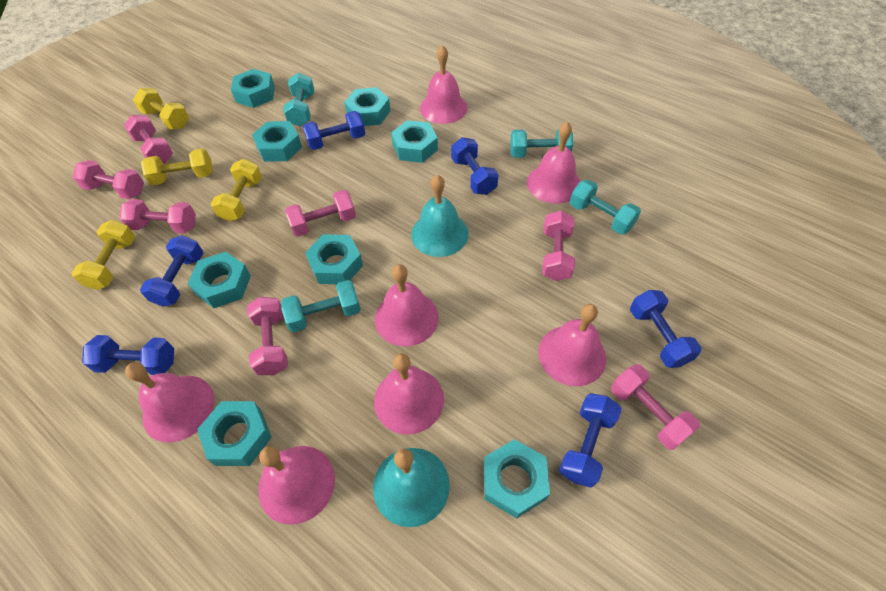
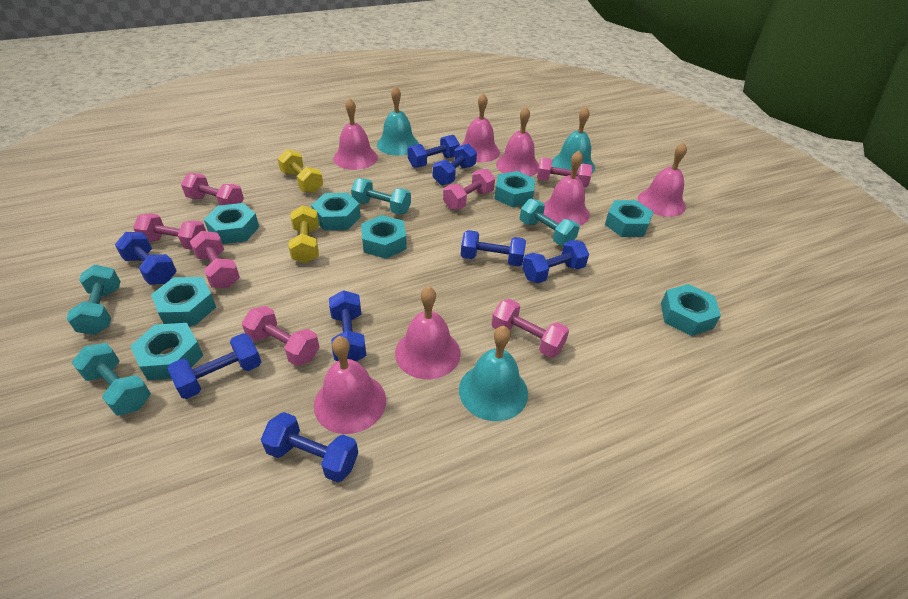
blue dumbbell: [82,335,174,375] [140,235,203,307] [303,111,365,150] [451,137,499,195] [559,393,622,488] [630,290,702,368] = 6 -> [115,232,177,285] [168,333,261,399] [261,412,358,483] [329,290,366,361] [408,135,460,168] [433,144,477,185] [461,230,526,266] [522,240,589,283] = 8
turquoise bell: [373,448,450,527] [411,175,468,257] = 2 -> [377,86,419,156] [459,326,528,421] [552,107,595,173] = 3
yellow dumbbell: [72,220,135,290] [133,88,189,130] [141,148,213,185] [211,159,262,222] = 4 -> [277,149,323,193] [288,205,319,263] = 2

